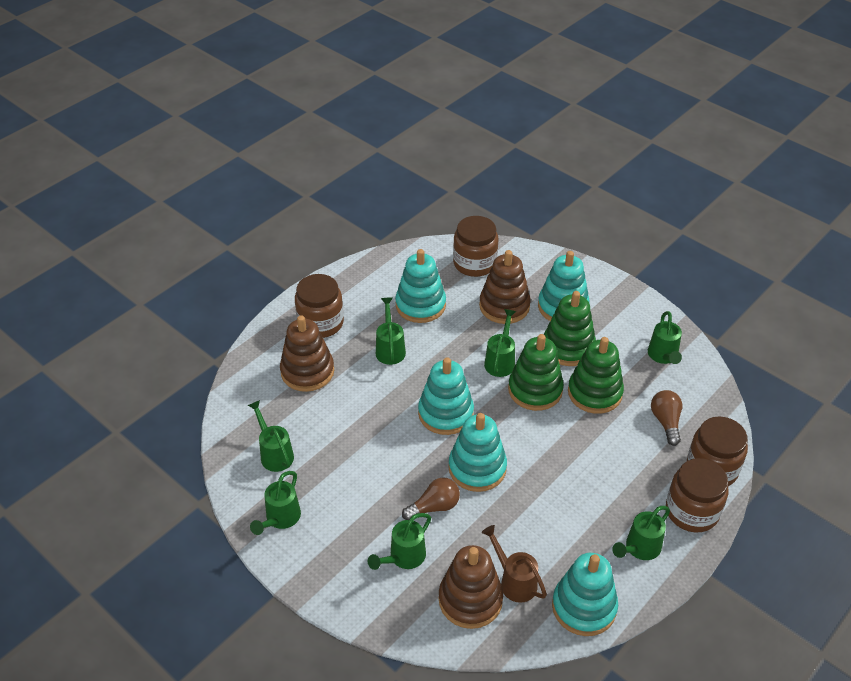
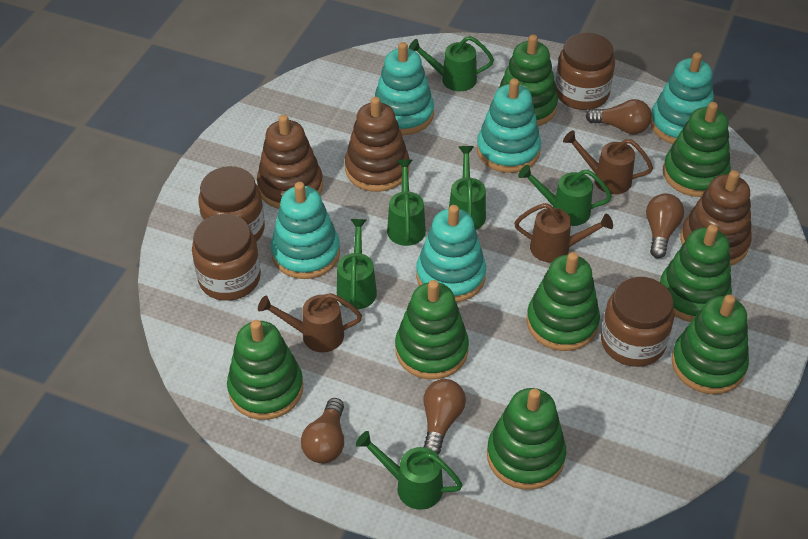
brown light bulb: [402,477,460,520] [651,390,683,446] = 2 -> [301,398,344,463] [423,379,466,455] [586,99,652,134] [646,193,684,258] = 4
brown watering can: [482,525,547,603] = 1 -> [258,293,362,352] [514,203,613,262] [563,130,653,194] = 3
green stacking toy: [508,334,564,411] [544,291,596,366] [568,337,624,414] = 3 -> [227,320,303,420] [395,280,469,380] [487,388,566,490] [498,35,558,126] [526,252,600,351] [660,224,732,322] [663,102,731,197] [671,295,749,394] = 8
green watering can: [248,400,294,472] [250,471,301,535] [368,513,431,570] [376,297,406,365] [484,309,516,377] [612,506,670,560] [648,311,682,364] = 7 -> [337,219,377,309] [356,431,463,510] [387,159,426,246] [409,36,494,91] [449,146,486,230] [518,165,612,226] = 6

